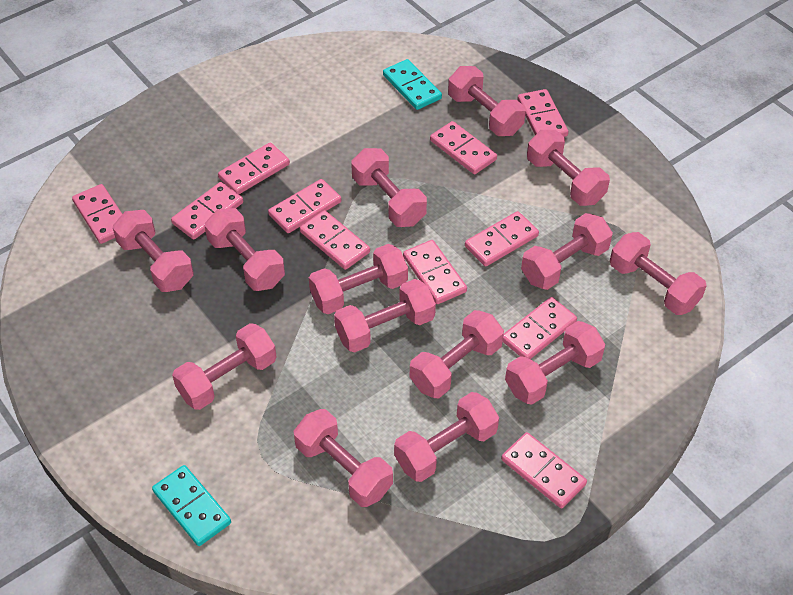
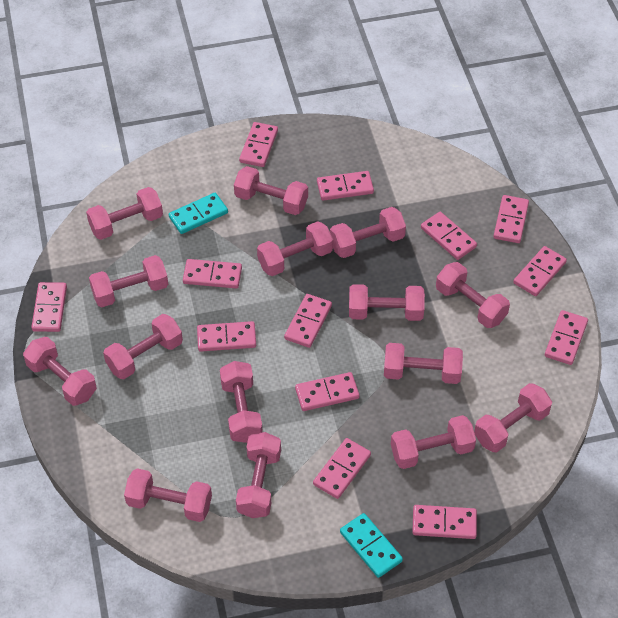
pink domino: [72,184,122,244] [171,182,243,240] [218,143,290,194] [268,179,341,233] [300,210,370,270] [403,240,467,304] [430,121,497,174] [465,211,539,266] [501,432,587,508] [503,297,577,359] [517,89,568,137] = 11 -> [31,282,67,332] [183,259,242,289] [197,321,256,352] [239,122,278,167] [284,294,332,348] [295,372,359,411] [313,438,371,499] [317,171,374,201] [412,505,477,539] [421,212,477,260] [493,195,529,243] [513,246,567,296] [545,310,588,365] = 13
pink dumbbell: [113,210,194,292] [172,323,277,410] [205,208,285,291] [294,409,393,507] [309,244,408,314] [334,279,436,352] [351,148,427,227] [394,392,499,482] [410,310,504,398] [448,66,526,136] [505,321,606,405] [521,213,613,290] [527,130,610,206] [610,232,707,315] = 14 -> [23,337,97,406] [86,187,163,240] [89,255,168,307] [103,314,183,379] [124,468,212,522] [220,361,263,443] [234,166,308,215] [236,432,281,518] [257,221,333,276] [330,207,406,258] [349,284,425,321] [384,343,463,384] [391,415,476,469] [436,262,510,328] [474,383,552,452] = 15

